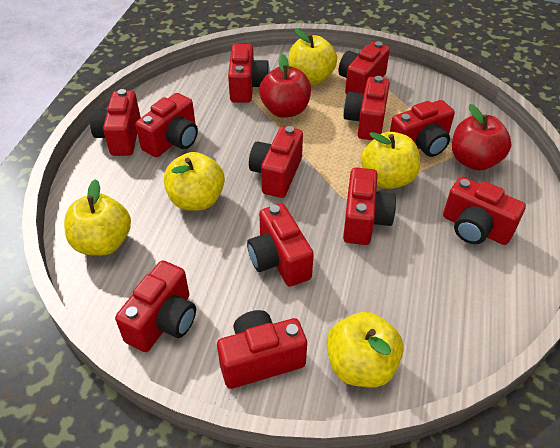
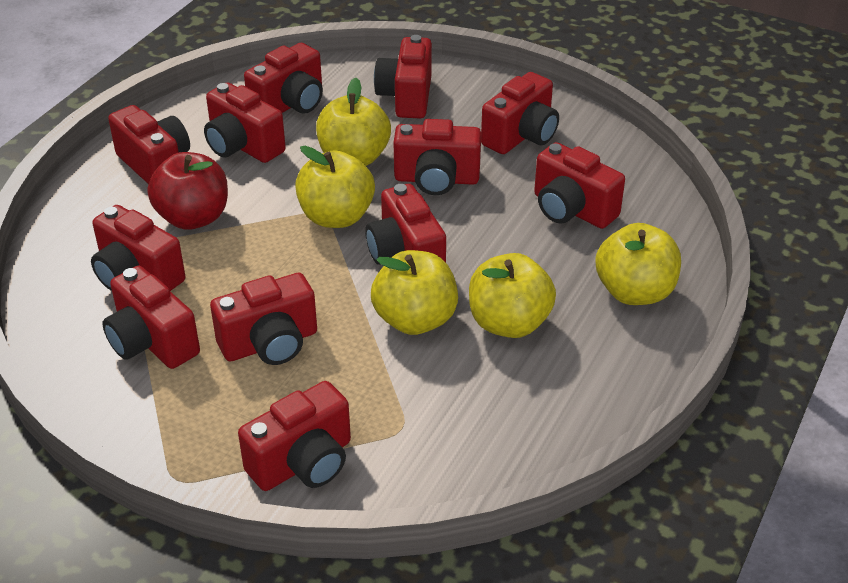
red apple: [259,54,311,118] [452,104,511,170] = 2 -> [147,152,228,230] = 1

